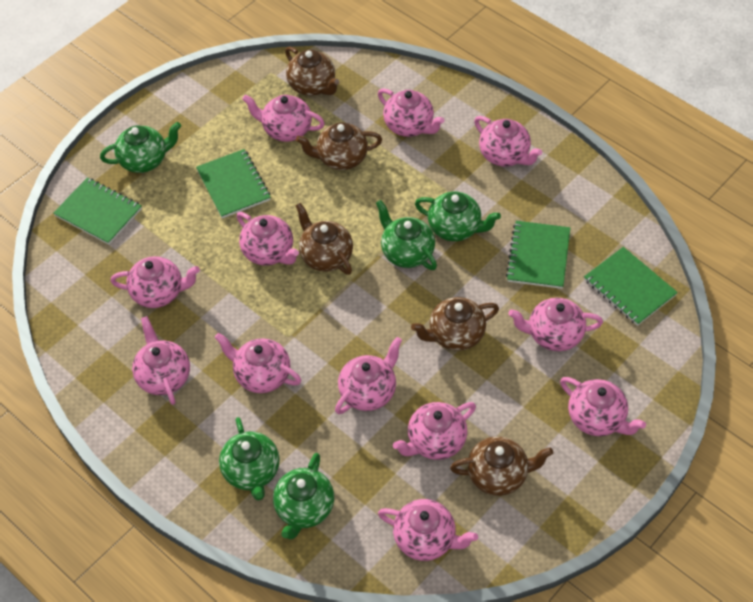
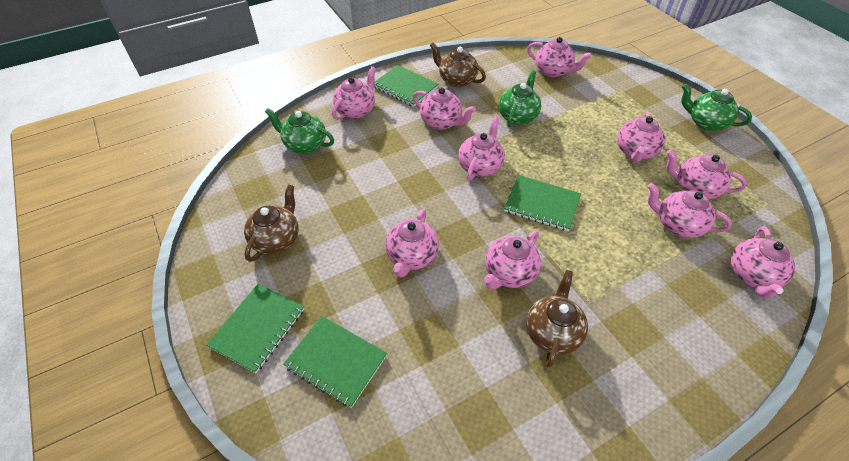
brown teapot: [285,46,339,96] [295,203,353,275] [296,122,382,170] [411,297,499,351] [450,436,553,496] = 5 -> [244,184,298,262] [430,42,486,87] [526,270,588,368] = 3
green teapot: [100,122,181,173] [219,417,280,501] [273,453,334,539] [376,200,437,270] [415,192,501,241] = 5 -> [265,108,334,154] [499,70,541,127] [681,84,752,131] = 3
pink teapot: [110,256,200,308] [132,316,190,405] [215,333,301,393] [237,212,299,266] [242,95,325,142] [335,337,402,414] [378,88,445,137] [378,499,478,561] [393,402,476,460] [474,116,542,167] [508,298,603,351] [560,377,646,436] = 12 -> [332,66,376,120] [385,209,439,278] [413,87,476,130] [458,117,505,181] [484,231,541,290] [527,37,592,77] [617,112,665,162] [647,183,732,238] [666,149,747,199] [730,227,795,299] = 10

